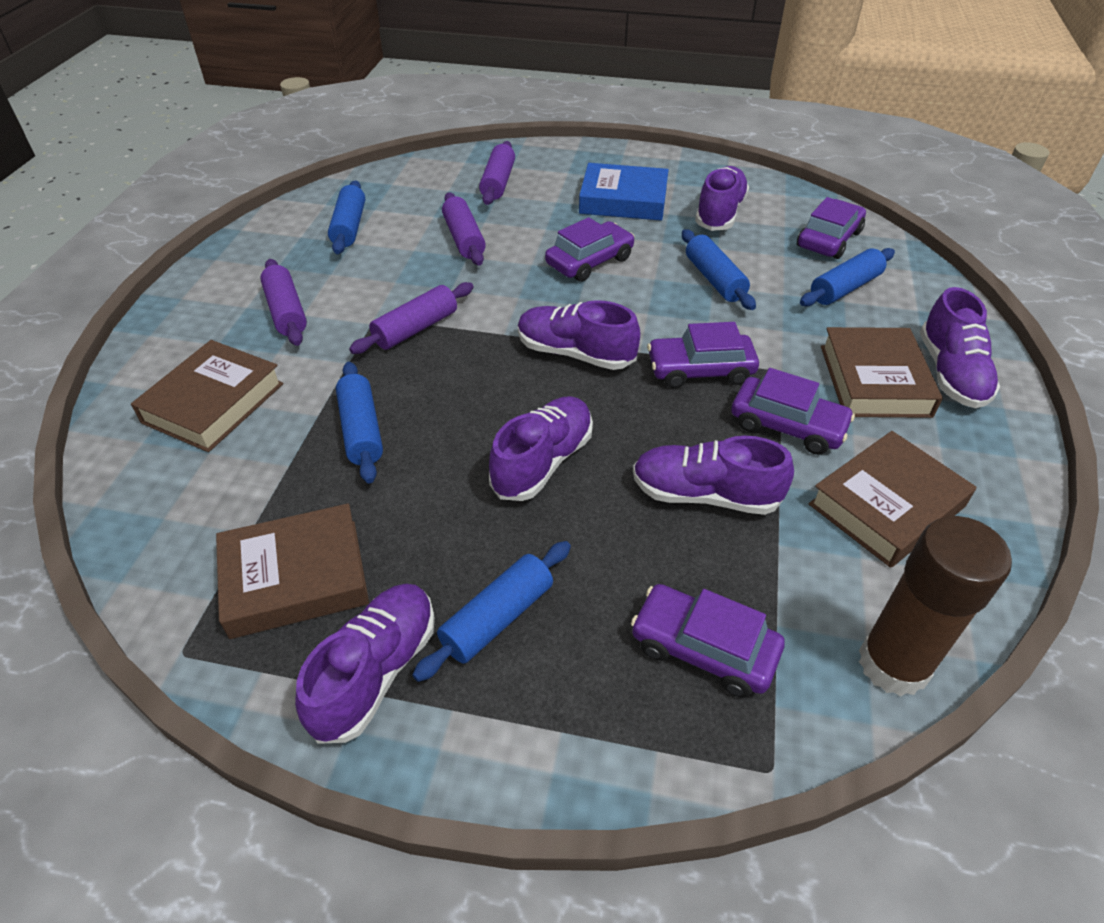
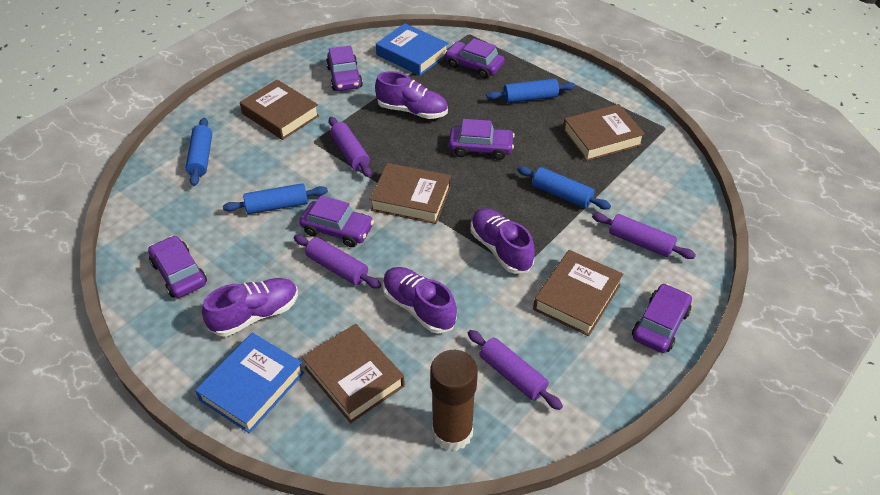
blue book: [579,163,669,221] = 1 -> [195,333,304,434] [376,23,448,76] = 2
blue rolling pin: [328,180,365,254] [336,362,383,483] [412,541,571,682] [682,229,756,310] [800,248,895,306] = 5 -> [186,118,212,186] [223,183,328,214] [486,79,576,103] [517,166,611,210] = 4
brown book: [131,340,283,452] [216,503,369,639] [809,431,976,568] [821,327,943,418] = 4 -> [240,80,319,140] [302,324,405,423] [370,163,451,224] [533,250,623,336] [563,104,645,161] = 5
purple car: [545,217,635,282] [631,584,785,698] [647,322,759,388] [731,368,855,455] [797,197,866,259] = 5 -> [148,235,207,298] [299,196,374,247] [326,46,363,91] [445,38,505,79] [449,119,515,160] [632,283,692,353] = 6
purple shoe: [295,583,435,744] [489,396,593,501] [518,300,640,370] [633,436,794,515] [695,166,749,231] [920,287,1000,408] = 6 -> [202,278,298,337] [375,71,448,119] [383,267,457,334] [471,208,535,274] = 4

